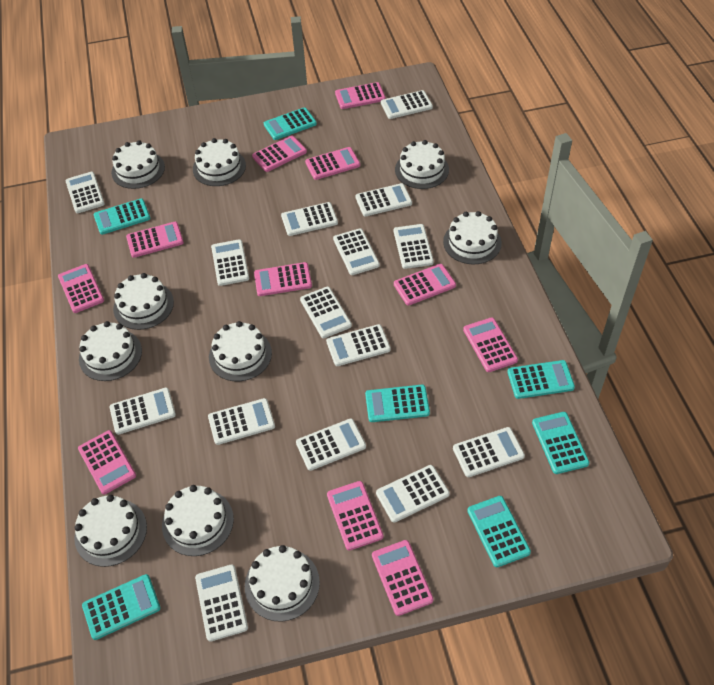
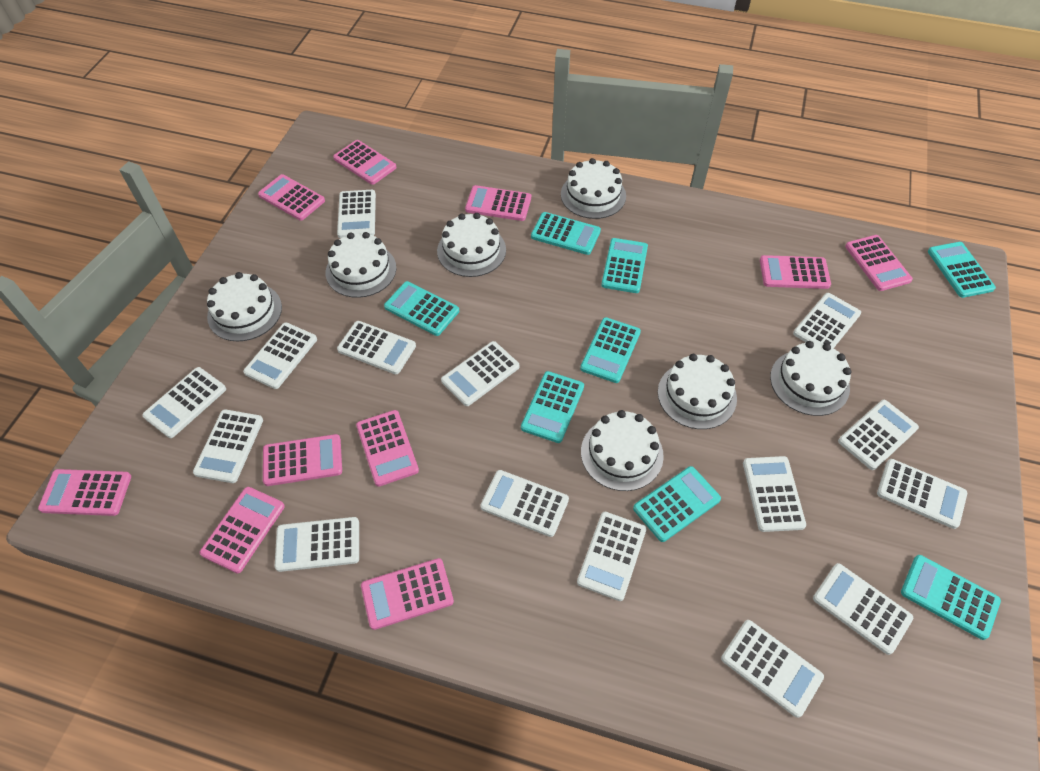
pink calculator: [58,264,104,313] [78,430,136,494] [126,222,184,258] [252,136,307,172] [254,262,312,296] [305,147,360,180] [327,481,383,551] [335,82,386,109] [372,540,433,616] [394,264,456,306] [463,317,518,372] = 11 -> [38,469,131,516] [200,487,285,573] [258,174,325,220] [263,434,342,486] [333,140,397,185] [356,410,419,487] [361,558,454,630] [465,185,531,221] [760,255,831,289] [845,235,913,291] = 10
turquoise calculator: [82,574,160,640] [94,199,150,235] [264,107,317,140] [365,385,430,422] [467,496,531,567] [507,360,575,399] [532,412,589,474] = 7 -> [384,281,459,336] [521,371,584,443] [531,212,601,255] [580,317,641,383] [601,238,648,293] [633,466,721,542] [901,555,1001,640] [928,242,996,298] = 8
white cake: [74,495,147,567] [79,321,142,381] [111,140,165,189] [113,273,174,330] [162,485,234,556] [193,138,246,186] [209,321,272,382] [245,545,320,622] [395,140,449,189] [443,211,502,264] = 10 -> [207,272,282,341] [326,232,396,298] [437,213,506,277] [561,158,626,219] [581,410,664,491] [658,354,737,429] [770,341,851,416] = 7

